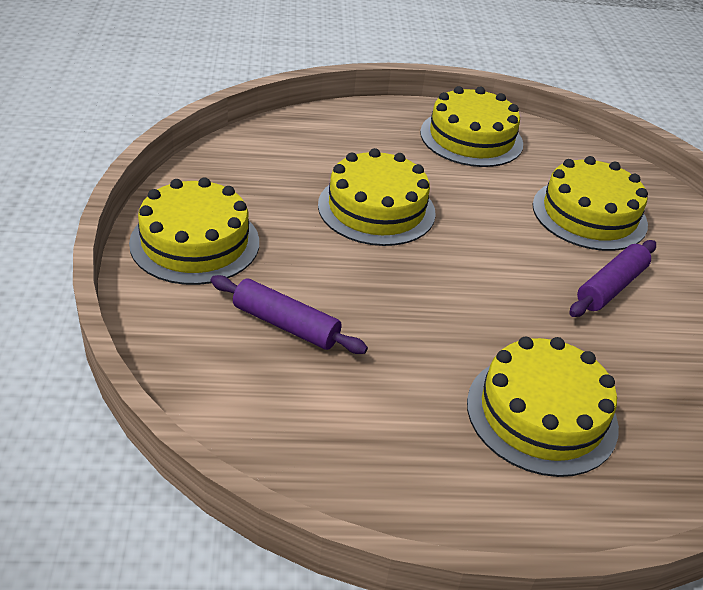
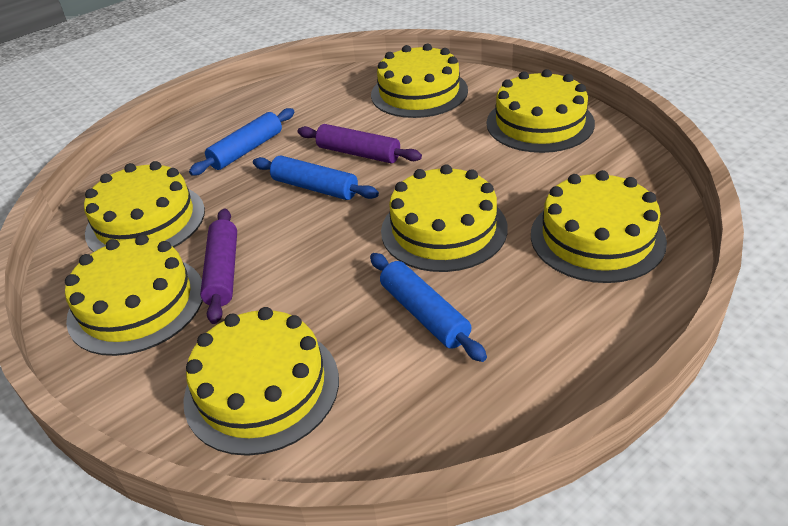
blue rolling pin: none = 0 -> [189,108,294,176] [253,155,379,200] [370,253,487,362] = 3
yellow cake: [129,177,259,285] [318,148,436,246] [420,86,523,167] [467,337,619,477] [533,156,648,251] = 5 -> [65,234,203,356] [84,161,205,252] [183,307,339,456] [371,44,468,118] [381,164,508,272] [487,69,595,153] [531,170,667,283] = 7

